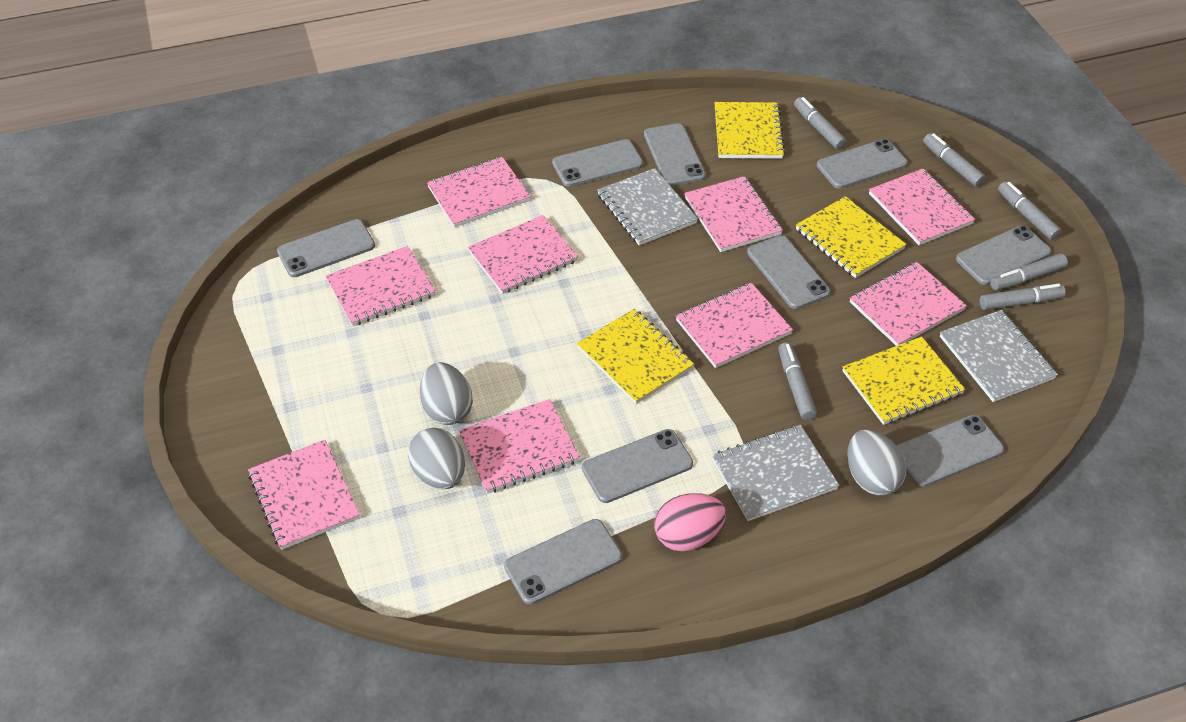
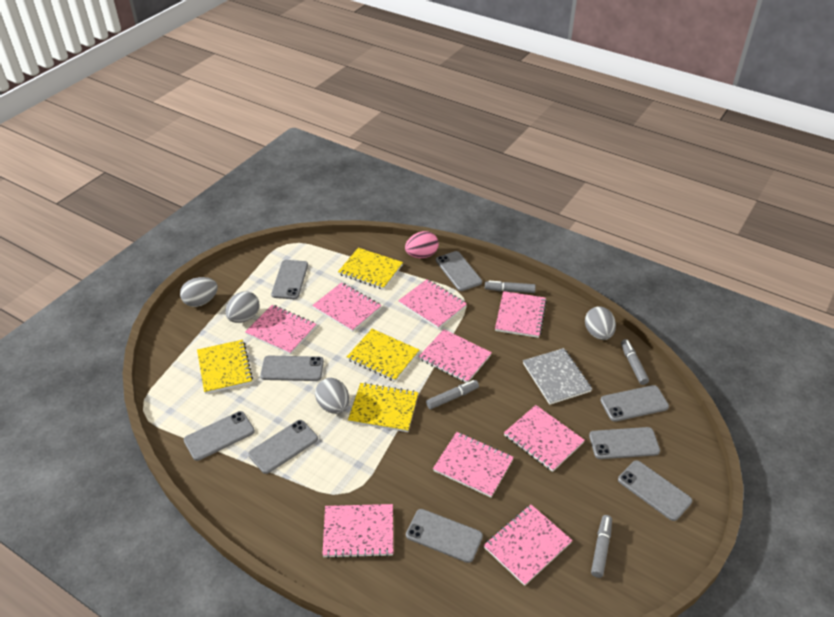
grey egg: [408,428,465,489] [420,362,473,425] [847,429,906,496] = 3 -> [180,277,218,307] [225,291,260,323] [315,378,349,414] [585,306,616,340] = 4
grey marker: [778,342,817,420] [794,97,847,150] [923,133,986,187] [980,284,1066,310] [990,253,1068,291] [998,181,1062,240] = 6 -> [426,380,479,409] [485,281,536,293] [591,515,612,578] [621,339,649,385] = 4
grey notebook: [597,168,698,245] [712,425,839,521] [940,310,1058,402] = 3 -> [523,348,592,405] = 1

